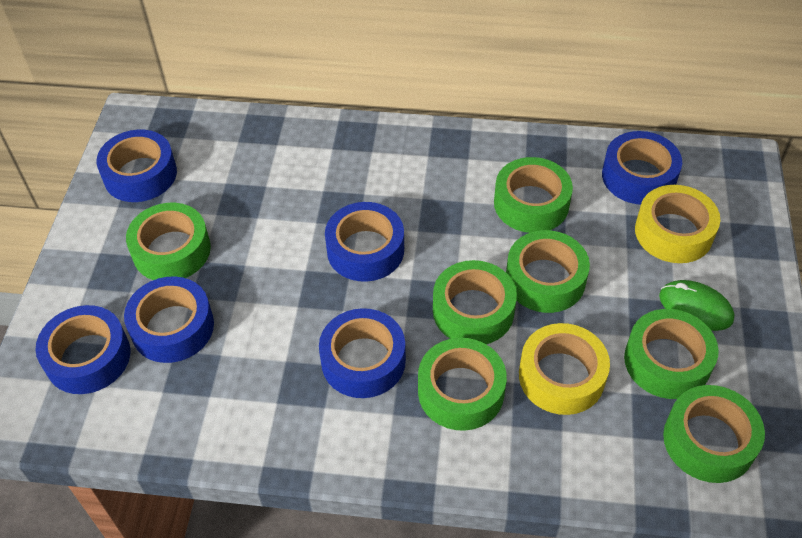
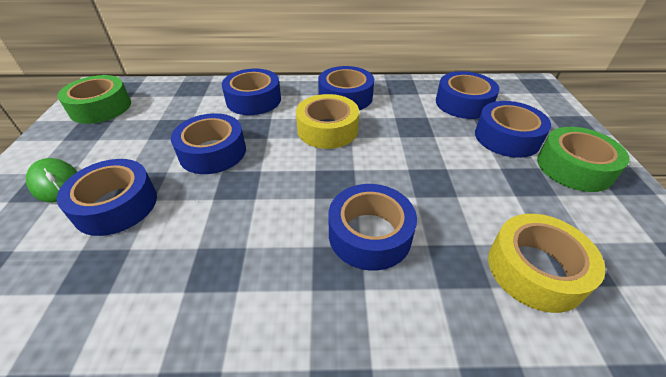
blue tape: [35,305,130,394] [96,130,177,202] [124,276,214,363] [319,308,406,398] [325,202,404,282] [602,131,682,205] = 6 -> [57,159,157,236] [171,113,246,174] [222,69,281,115] [319,66,374,110] [329,184,417,271] [436,71,499,119] [475,101,551,158] = 7
green tape: [126,203,211,280] [418,338,507,431] [433,260,517,344] [494,157,573,233] [506,230,590,313] [624,309,719,399] [663,385,765,483] = 7 -> [58,75,131,124] [537,127,630,192] = 2

